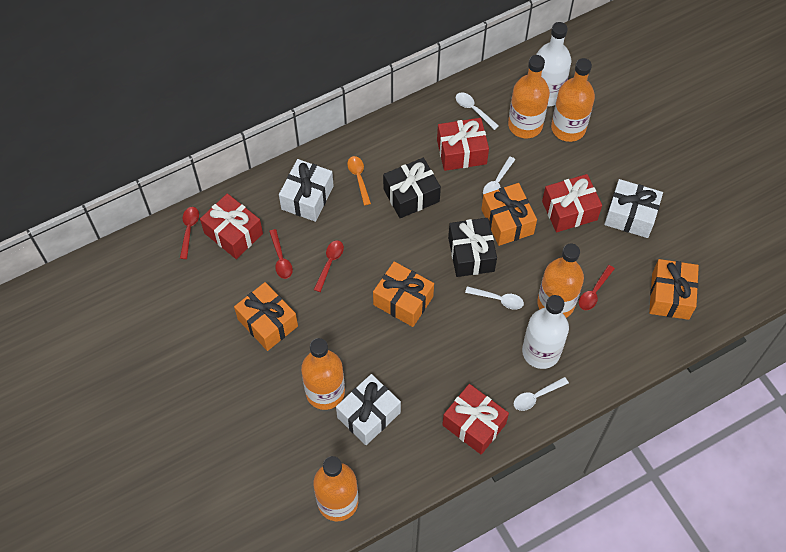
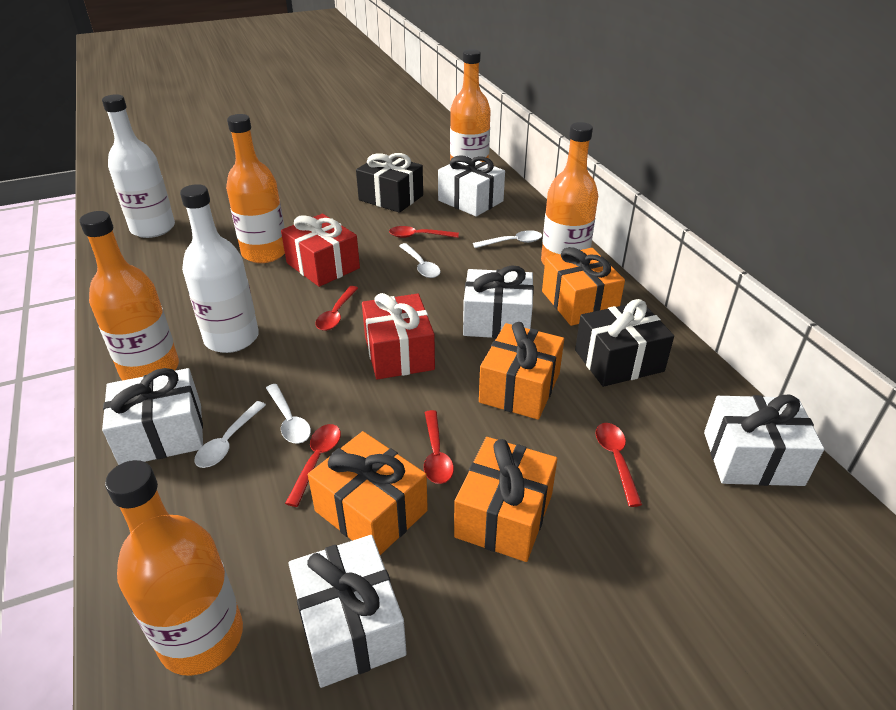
orange spoon: [347,156,371,206] = 1 -> none = 0
red gift: [200,193,263,259] [437,118,489,171] [442,384,509,455] [542,174,602,232] = 4 -> [281,214,360,287] [362,293,435,379] = 2
red spoon: [180,207,199,259] [269,229,293,279] [314,240,344,292] [579,265,615,310] = 4 -> [285,424,341,507] [315,286,358,331] [389,226,459,238] [424,410,454,484] [595,423,642,507] = 5
white gift: [279,159,334,222] [336,374,401,445] [604,179,663,238] = 3 -> [102,368,203,465] [288,535,407,688] [438,155,505,217] [463,265,534,338] [704,395,824,486] = 5

